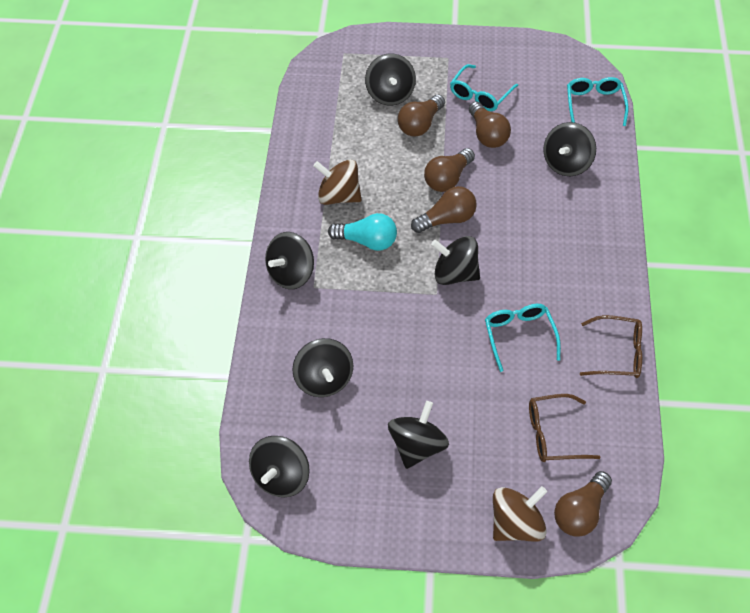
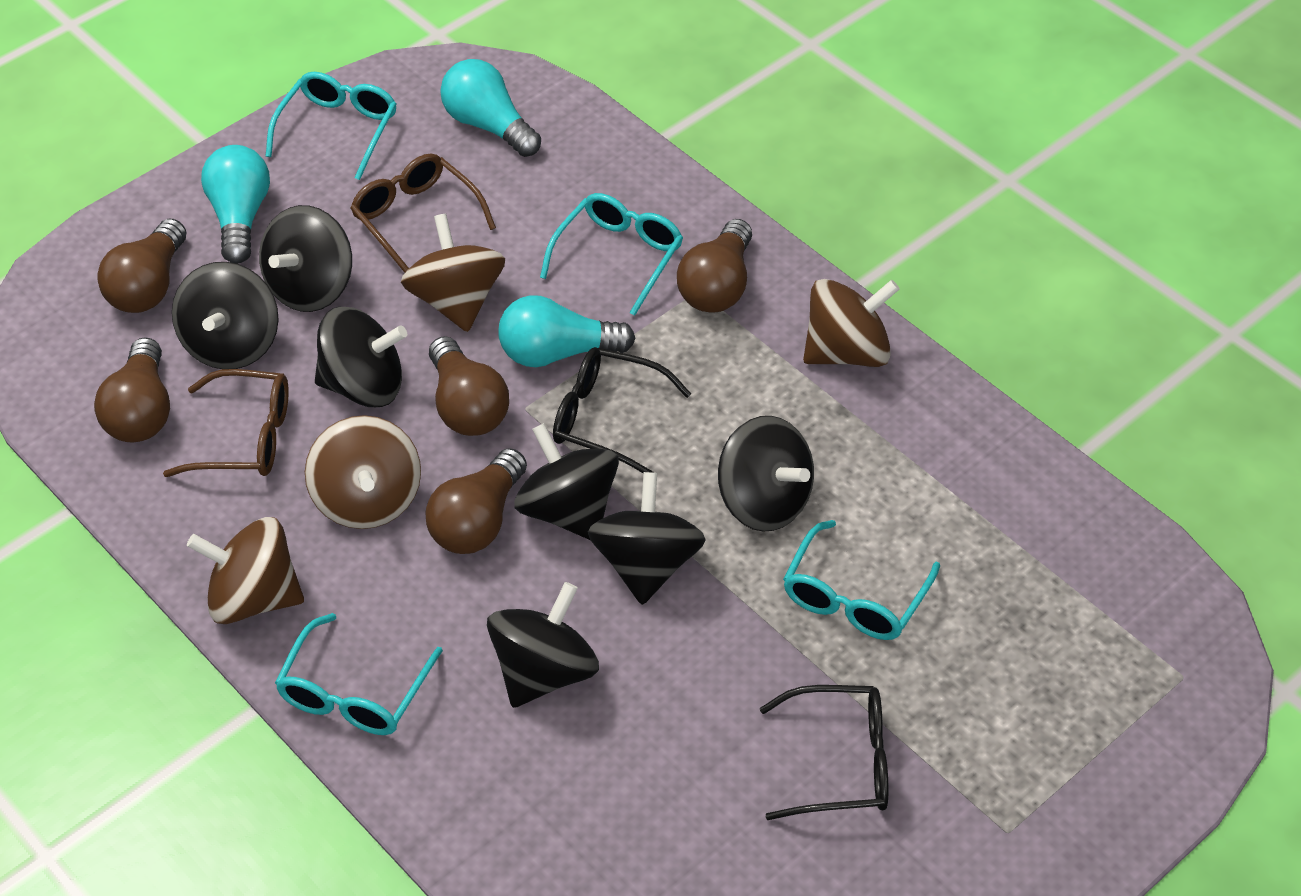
black glasses: none = 0 -> [553,347,691,473] [760,685,888,820] = 2
brown spinning top: [313,159,362,205] [493,486,547,542] = 2 -> [187,517,304,624] [305,415,421,529] [401,214,505,332] [803,279,900,367] = 4
turquoise glasses: [450,64,518,111] [485,304,561,372] [567,77,628,126] = 3 -> [265,72,397,180] [275,613,443,735] [540,193,683,316] [783,520,940,640] = 4
turquoise light bulb: [328,213,397,251] = 1 -> [201,145,270,264] [440,59,541,157] [498,295,636,367] = 3

